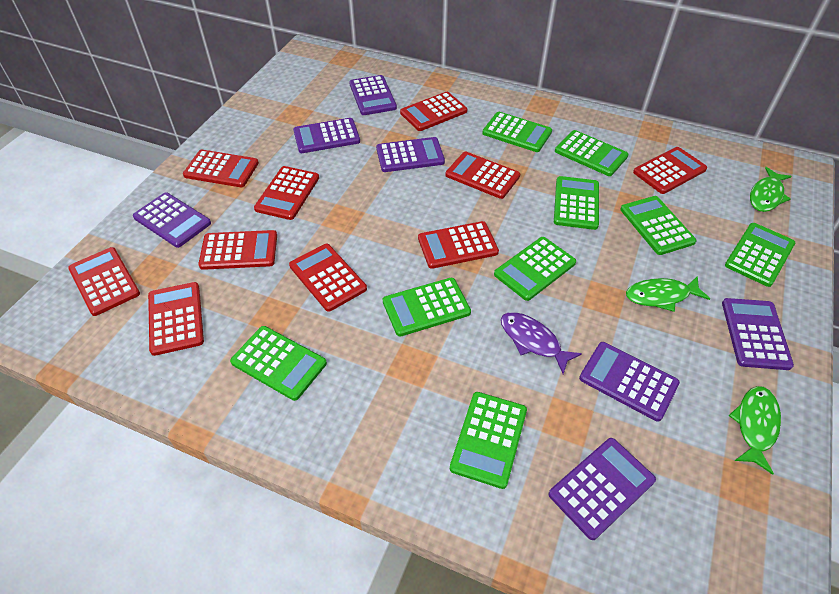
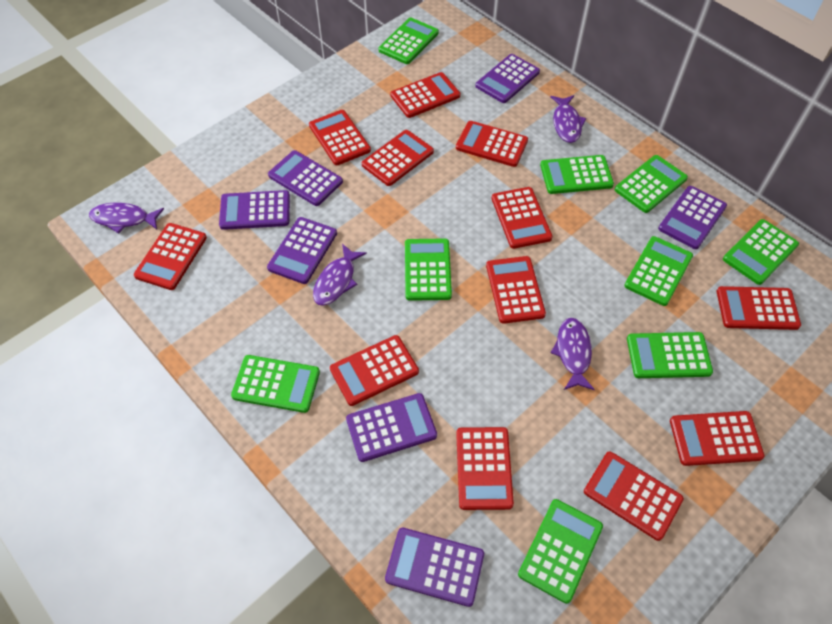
green fish: [626,276,710,312] [729,386,781,475] [750,167,792,212] = 3 -> none = 0
purple fish: [501,312,582,374] = 1 -> [89,203,164,234] [313,244,367,306] [550,95,586,143] [551,318,595,390] = 4
red calculator: [68,247,140,316] [148,282,204,356] [183,149,259,187] [198,230,277,270] [254,166,319,220] [289,244,367,312] [400,92,467,131] [418,221,499,269] [446,152,520,199] [633,147,707,194] = 10 -> [134,223,207,290] [309,110,371,165] [330,335,419,406] [362,130,434,186] [390,72,460,118] [456,121,528,167] [456,427,514,510] [486,256,546,324] [492,187,553,249] [584,451,684,541] [670,411,764,466] [717,286,801,330] = 12

